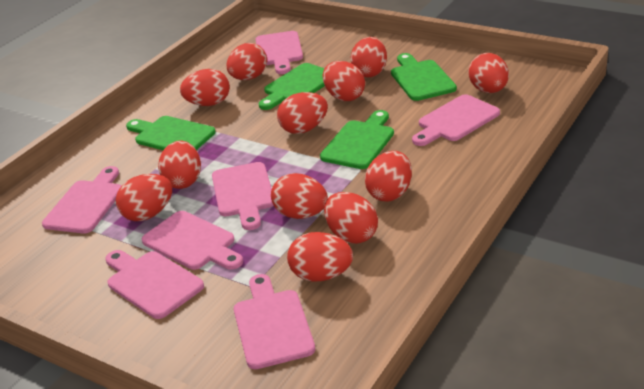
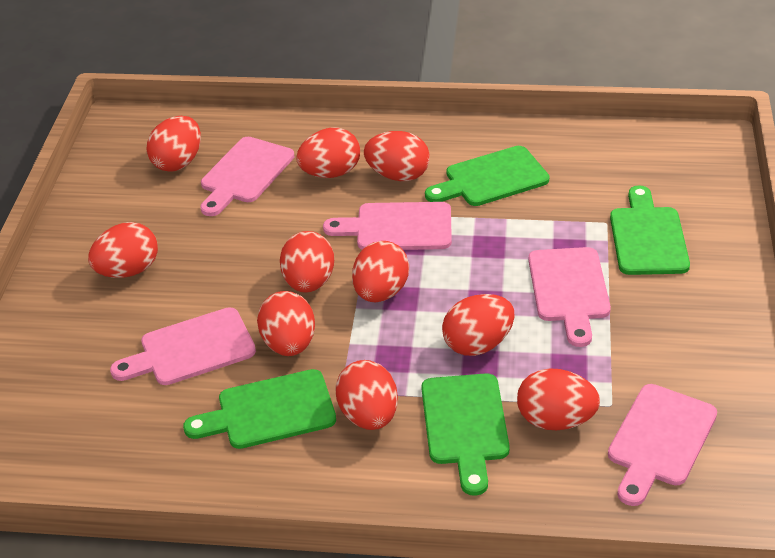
pink cutting board: [42,166,121,233] [106,250,204,319] [142,211,243,270] [212,162,274,230] [234,274,315,369] [256,31,303,74] [412,94,500,146] = 7 -> [110,307,256,385] [200,137,294,216] [323,202,452,250] [528,247,611,347] [608,384,717,506] = 5
red egg: [116,174,172,221] [158,141,201,189] [180,69,230,106] [226,43,267,80] [271,173,328,219] [277,92,328,134] [287,232,353,282] [323,61,365,101] [324,192,378,244] [350,37,387,78] [365,151,412,202] [468,53,509,93] = 12 -> [88,222,158,278] [147,116,201,172] [257,291,315,356] [280,231,334,293] [296,127,360,178] [335,360,398,430] [352,241,409,302] [364,131,430,181] [442,294,514,356] [517,369,600,430] = 10

